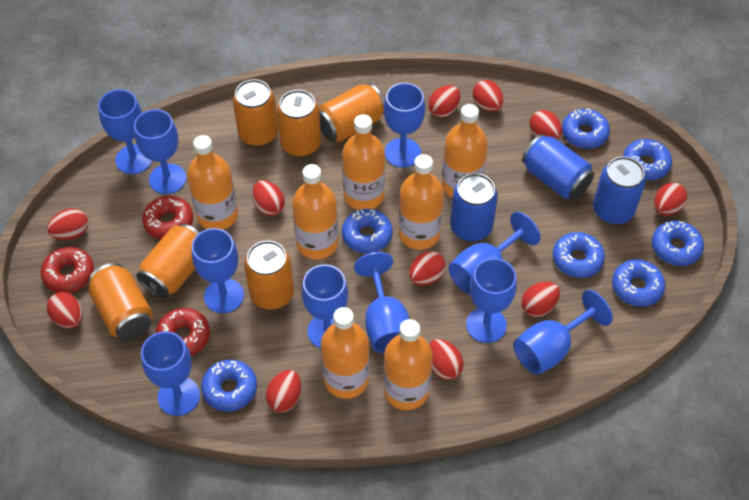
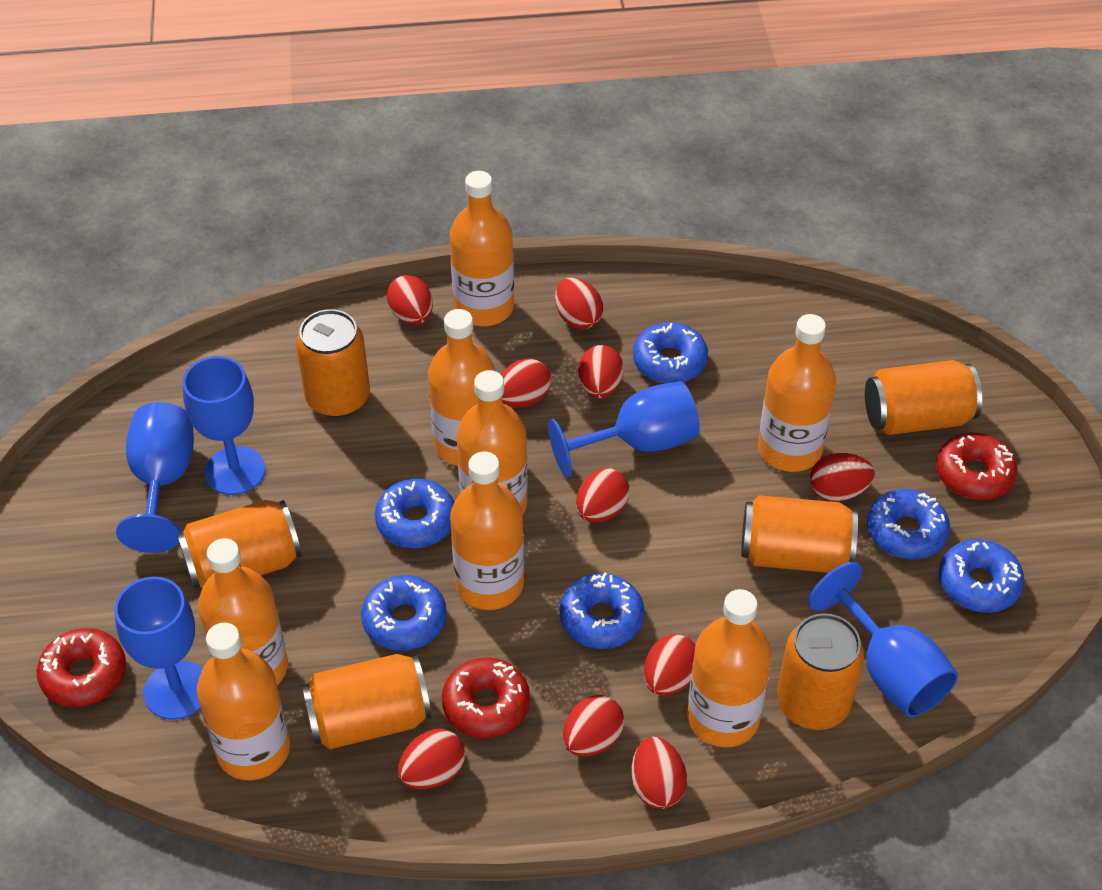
blue can: [450,173,498,242] [522,134,594,199] [593,156,646,224] = 3 -> none = 0
blue donut: [201,359,257,412] [342,209,393,253] [553,232,605,278] [562,109,610,149] [612,259,665,307] [623,139,672,180] [652,221,704,266] = 7 -> [361,575,447,651] [375,478,455,548] [559,573,644,649] [633,322,708,383] [867,489,950,559] [939,539,1024,613] = 6
blue goblet: [98,89,152,174] [134,109,186,194] [141,331,200,416] [192,228,244,313] [302,264,348,348] [354,252,410,353] [384,83,425,168] [449,212,541,295] [466,258,517,343] [513,290,613,375] = 10 -> [114,576,203,720] [116,402,194,553] [183,356,266,495] [548,381,700,477] [808,562,958,717] = 5
orange bottle: [187,135,238,230] [292,164,338,259] [321,307,370,399] [342,114,385,210] [383,319,433,410] [399,154,444,250] [442,104,488,198] = 7 -> [197,623,290,780] [198,538,288,685] [428,309,495,466] [450,171,514,326] [450,452,524,610] [456,370,528,514] [687,589,772,747] [758,314,836,472] = 8
red egg: [47,208,88,240] [47,292,83,328] [252,180,285,216] [265,370,301,412] [409,251,446,286] [428,85,460,118] [429,339,464,380] [473,80,504,112] [521,282,560,317] [529,110,562,140] [654,183,687,216] = 11 -> [387,275,433,325] [398,729,465,789] [501,359,551,407] [555,277,603,329] [563,695,625,757] [576,468,630,523] [578,345,624,398] [631,737,687,809] [644,634,695,696] [810,453,875,501] = 10

